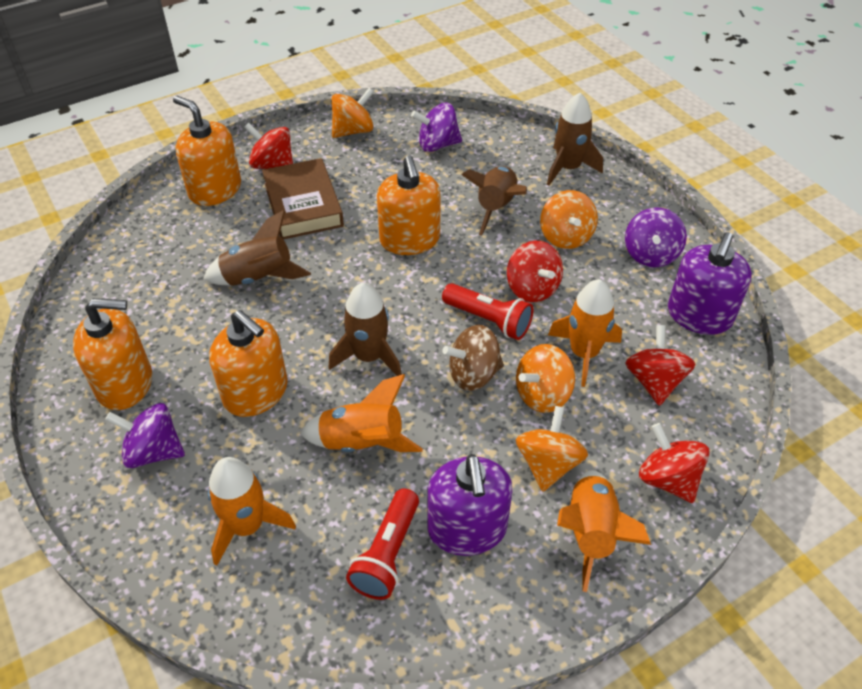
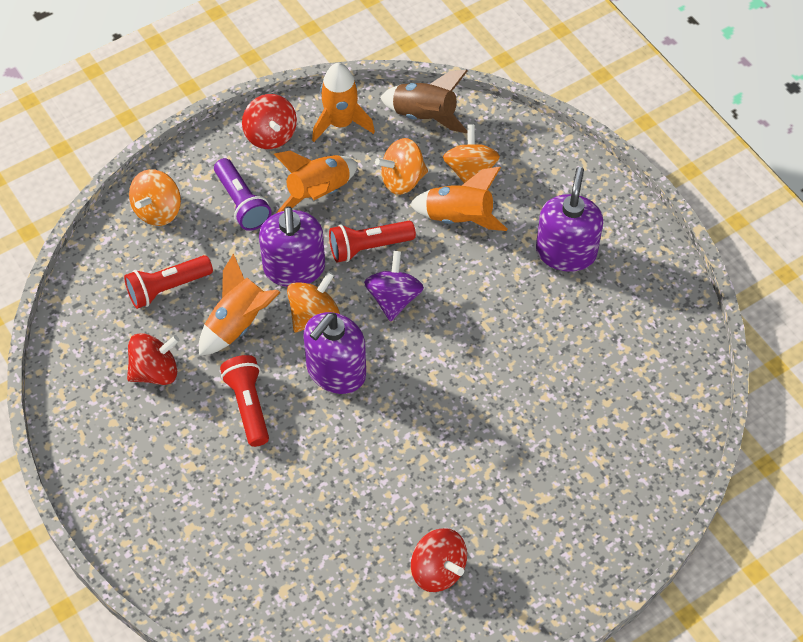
brown book: [262,158,344,239] = 1 -> none = 0
brown rocket: [203,210,311,286] [328,283,402,376] [462,166,527,236] [547,93,603,186] = 4 -> [380,70,468,133] = 1
brown spinning top: [442,325,504,391] = 1 -> none = 0
orange soap dispenser: [73,298,152,410] [173,96,241,206] [209,310,288,417] [377,155,441,255] = 4 -> none = 0
purple flashlight: none = 0 -> [214,158,272,231] = 1
purple soap dispenser: [427,454,512,556] [668,232,752,335] = 2 -> [259,206,325,287] [304,312,366,394] [536,167,603,272] = 3
purple spinning top: [105,403,185,468] [411,103,462,152] [625,207,687,267] = 3 -> [364,251,424,322] = 1
red flashlight: [346,488,419,600] [442,283,534,340] = 2 -> [124,255,213,309] [220,355,269,447] [329,221,416,263] = 3
red spinning top: [244,123,293,169] [507,241,563,302] [625,325,696,406] [639,423,710,503] = 4 -> [127,333,180,385] [242,94,297,149] [411,528,467,592] = 3

